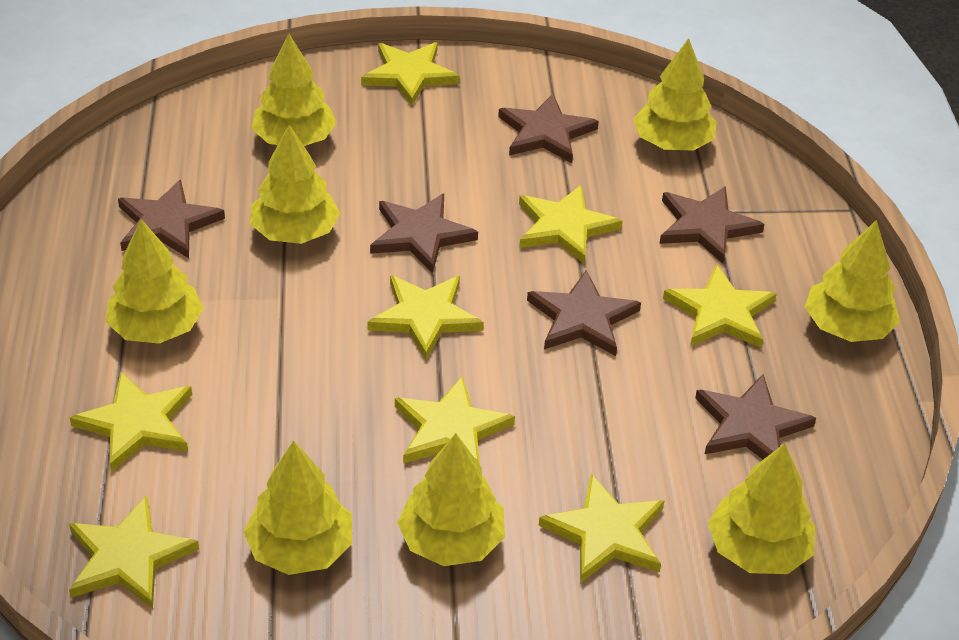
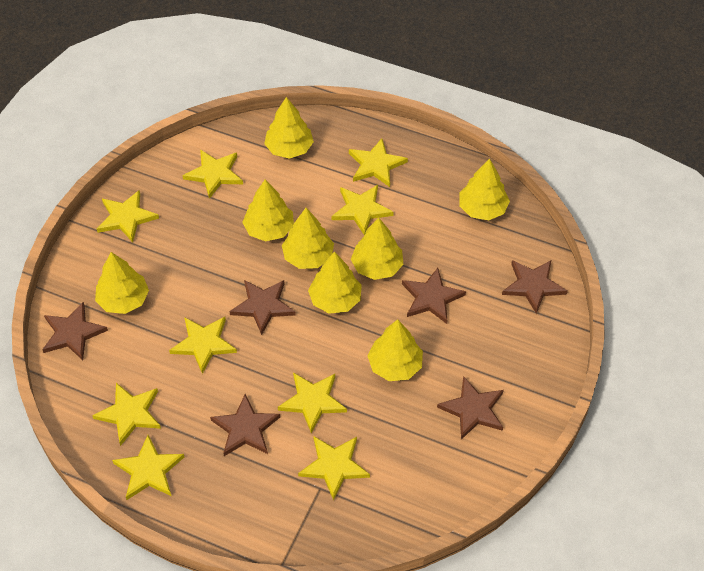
yellow star: [69,496,199,609] [70,372,192,472] [361,42,460,106] [367,275,484,360] [395,376,515,465] [519,185,622,263] [539,474,664,583] [663,264,777,348] = 8 -> [92,383,161,446] [97,190,159,242] [112,435,184,500] [169,317,237,374] [182,150,243,199] [278,373,347,433] [298,436,370,501] [331,185,394,236] [349,138,408,187] = 9

